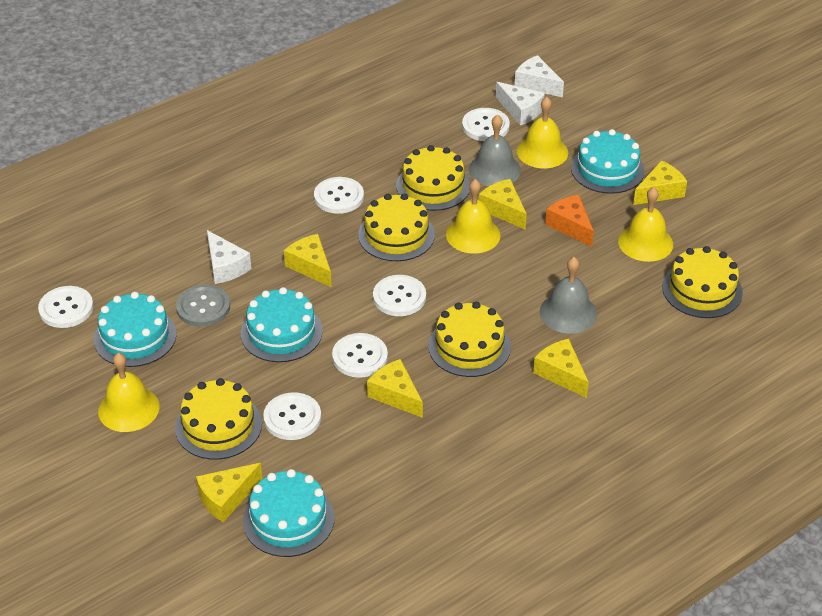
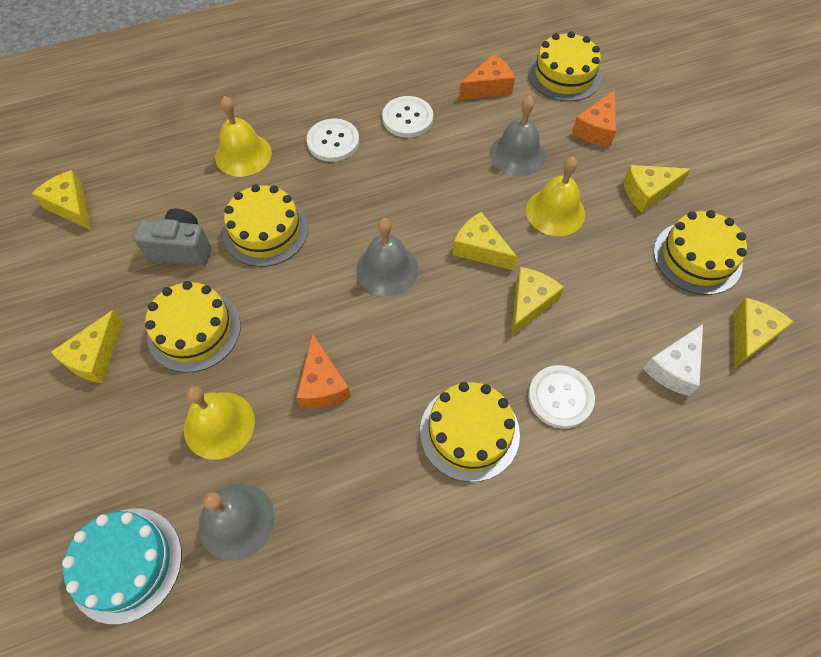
grey bell: [469,114,521,186] [540,257,597,334] = 2 -> [198,483,275,561] [356,218,418,296] [489,96,546,176] = 3
grey button: [176,285,230,327] = 1 -> none = 0
grey camera: none = 0 -> [134,208,211,266] = 1
orange cheese: [545,195,594,247] = 1 -> [296,333,351,408] [459,54,515,100] [572,90,616,147] = 3
turquoise cake: [94,292,177,367] [241,287,323,362] [243,469,335,557] [571,129,644,194] = 4 -> [62,508,182,624] = 1
white button: [38,286,93,328] [263,392,321,440] [314,177,364,214] [332,333,388,378] [373,275,426,316] [462,108,510,141] = 6 -> [307,119,359,162] [382,96,433,138] [528,365,595,429] = 3
white cheese: [207,230,251,284] [496,82,545,125] [515,55,564,97] = 3 -> [643,324,703,396] = 1
yellow bell: [98,353,160,432] [446,179,500,254] [517,97,568,168] [618,187,673,262] = 4 -> [184,386,255,460] [215,96,272,177] [526,157,585,236] = 3

